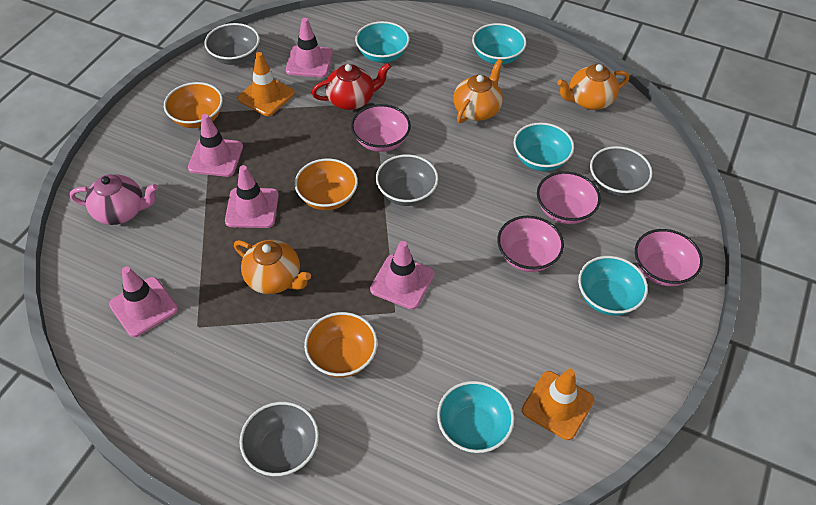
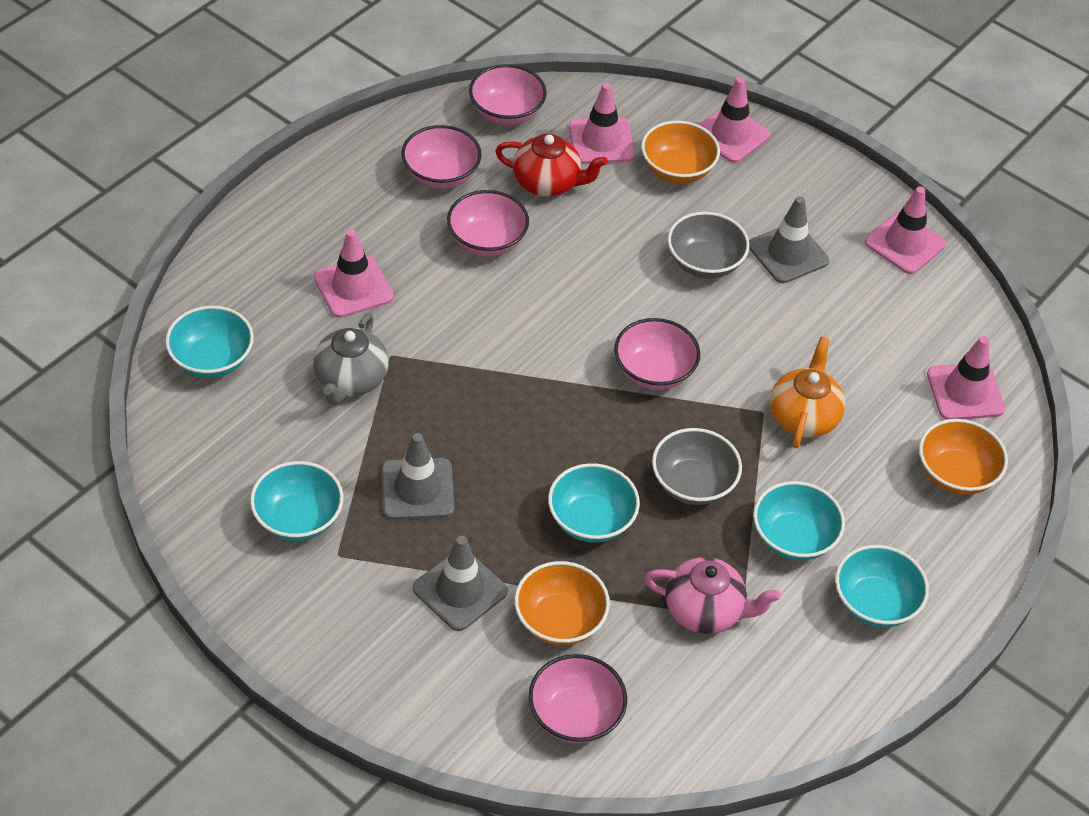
grey bowl: [204,23,260,65] [239,402,319,476] [376,154,438,206] [590,146,653,197] = 4 -> [652,428,742,505] [668,212,750,279] = 2
grey teapot: none = 0 -> [313,313,388,405] = 1
grey traffic cone: none = 0 -> [382,433,455,520] [413,536,508,631] [749,196,829,283] = 3
orange teapot: [234,240,311,294] [453,59,503,123] [557,64,629,110] = 3 -> [770,337,845,448] = 1
orange traffic cone: [238,52,295,116] [522,369,594,440] = 2 -> none = 0
pink bowl: [351,104,411,152] [497,216,564,272] [537,171,601,224] [635,229,703,286] = 4 -> [401,125,482,189] [447,190,529,256] [469,64,547,125] [529,654,627,744] [614,318,700,390] = 5

